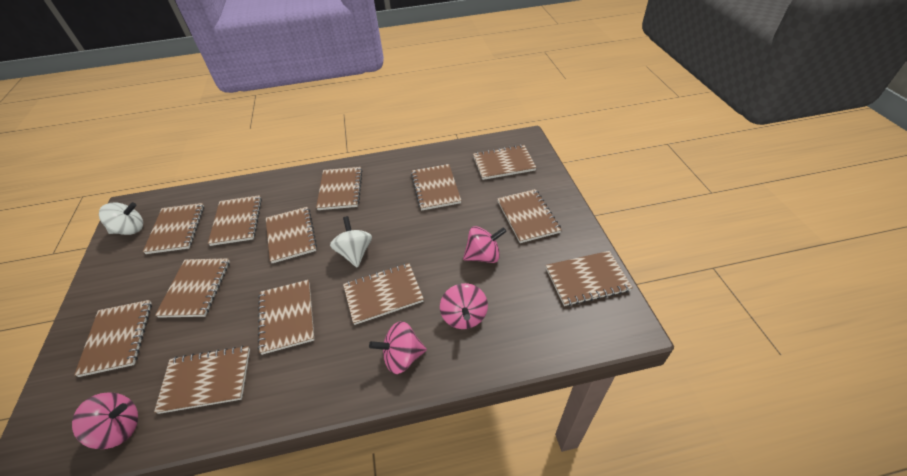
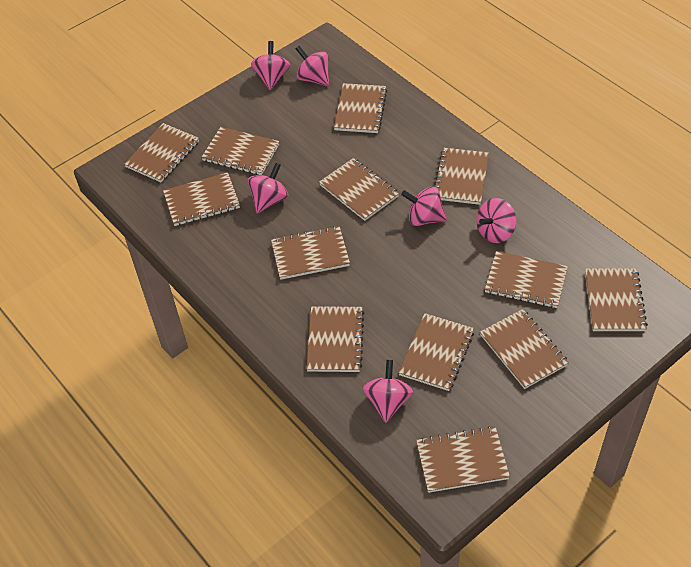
pink spinning top: [72,392,138,449] [369,321,427,374] [440,283,488,329] [463,226,507,263] = 4 -> [248,163,288,213] [251,41,290,90] [296,46,329,86] [363,360,413,423] [401,187,447,226] [476,198,516,243] = 6
white spinning top: [99,202,143,235] [330,216,372,268] = 2 -> none = 0

